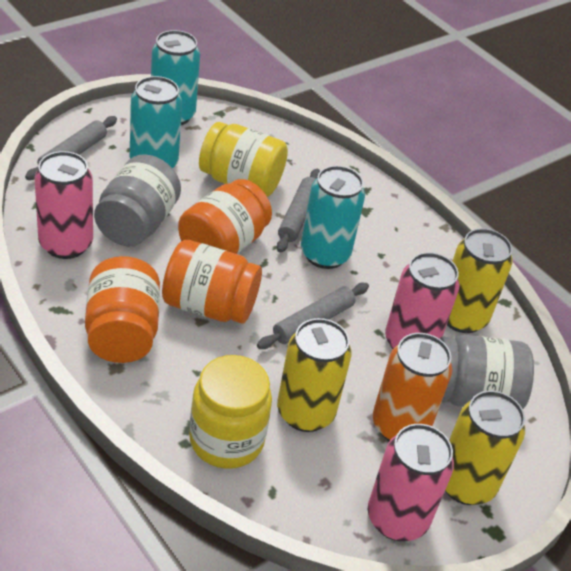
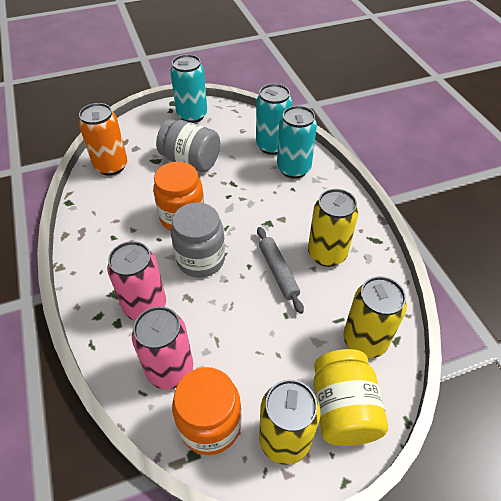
grey rolling pin: [25,116,117,180] [257,283,369,349] [277,169,320,253] = 3 -> [257,227,304,314] = 1
orange jar: [85,256,160,363] [162,240,262,324] [178,179,272,254] = 3 -> [153,162,204,231] [172,367,242,455] = 2
pink can: [35,151,93,259] [368,424,454,541] [385,252,459,349] = 3 -> [107,241,166,321] [132,306,193,390] = 2
yellow jar: [189,355,272,469] [199,122,288,197] = 2 -> [313,349,388,446] = 1

